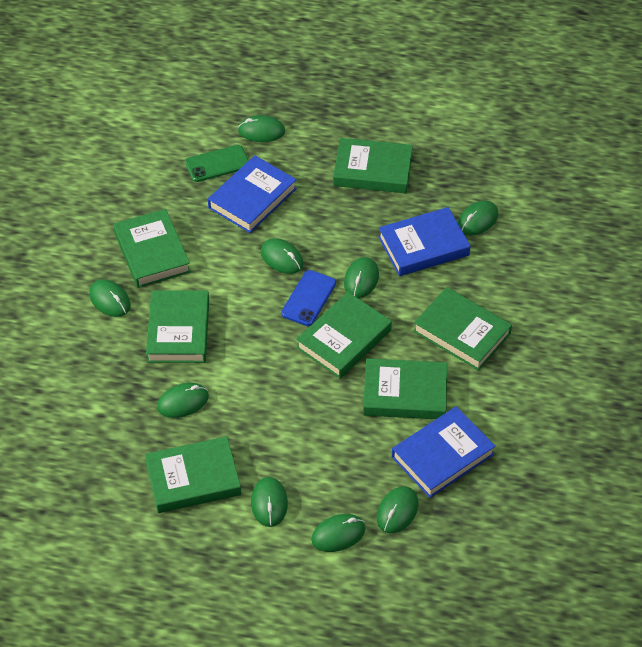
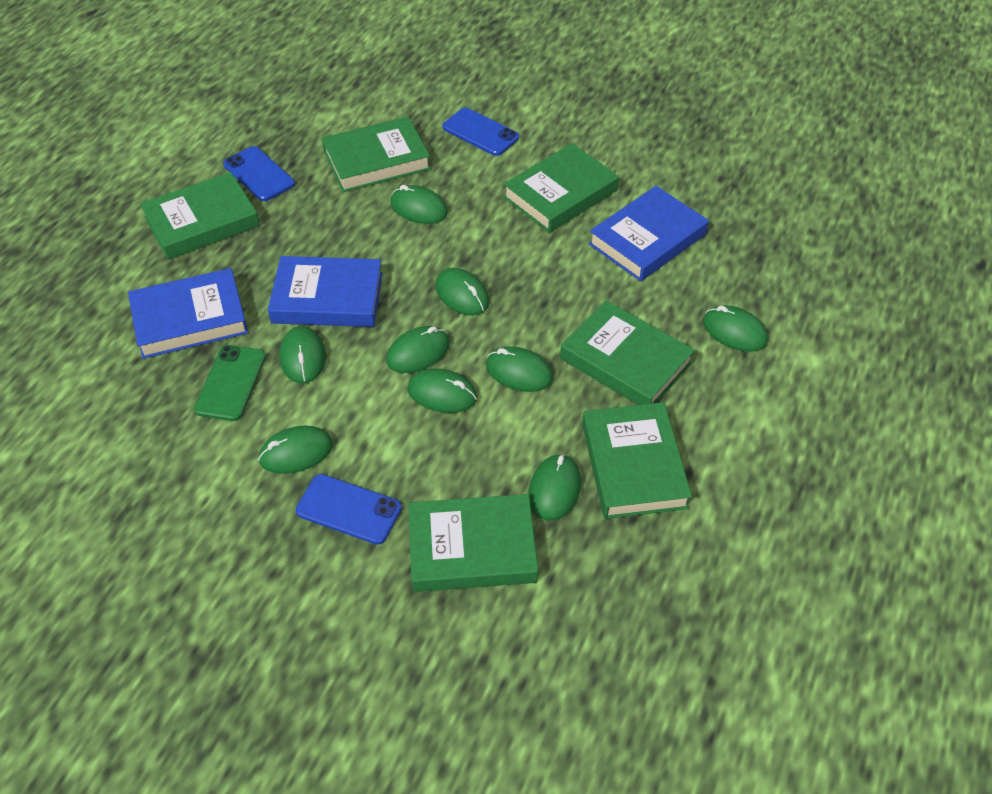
blue phone: [281,270,336,326] = 1 -> [223,146,295,201] [296,474,402,545] [442,108,519,156] = 3
green book: [113,209,191,288] [145,436,241,513] [146,290,209,363] [296,292,392,379] [333,138,413,193] [363,358,447,419] [413,287,512,371] = 7 -> [140,172,260,260] [322,116,431,192] [408,494,538,592] [503,143,619,233] [560,300,695,405] [582,402,692,519] = 6

